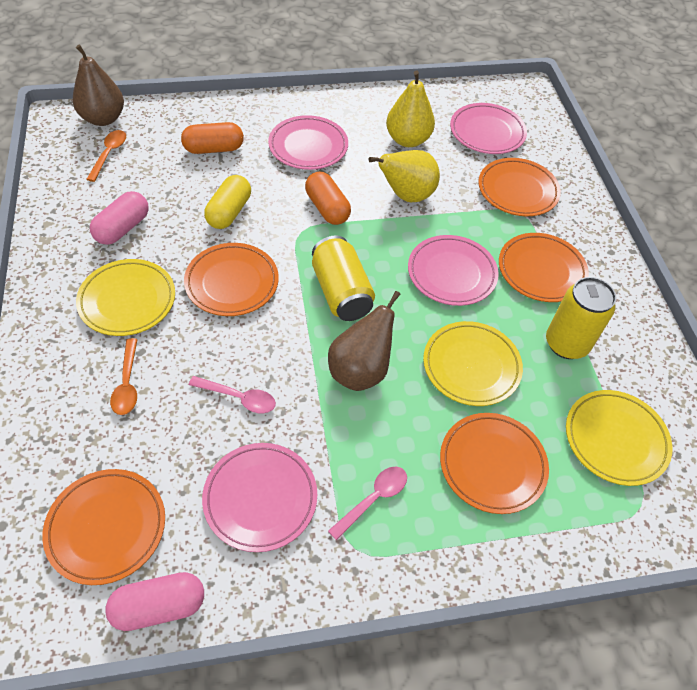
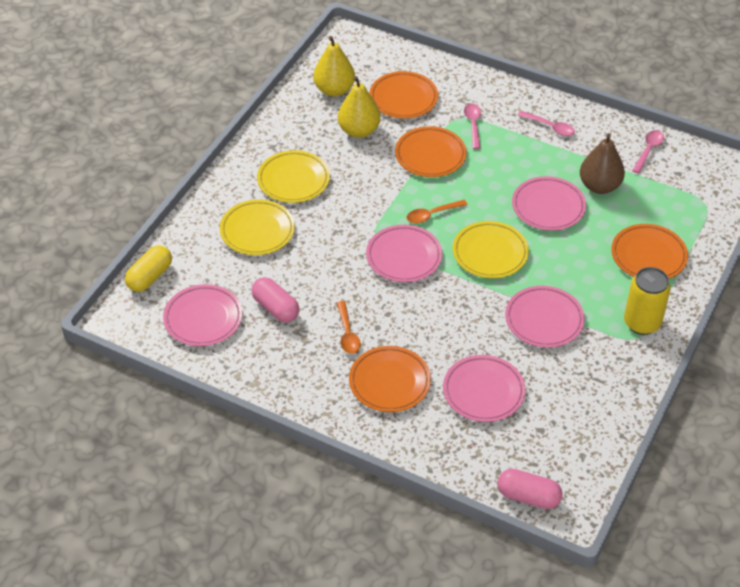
brown pear: [73,45,124,126] [328,291,401,391] = 2 -> [580,133,625,194] = 1
orange capsule: [181,122,244,154] [305,171,351,225] = 2 -> none = 0
orange plate: [42,469,165,585] [184,243,279,316] [440,413,549,514] [478,158,561,216] [499,233,589,302] = 5 -> [349,346,431,412] [369,71,438,119] [395,126,467,177] [611,224,688,279] = 4
pink plate: [202,443,317,552] [268,115,348,170] [408,235,499,306] [450,103,527,154] = 4 -> [163,284,242,346] [366,225,442,282] [443,355,525,422] [505,286,585,348] [512,176,586,231] = 5
pink spoon: [189,376,276,413] [328,467,407,540] = 2 -> [464,103,481,149] [518,111,575,136] [632,130,664,173] = 3
yellow can: [312,236,375,321] [546,277,616,359] = 2 -> [624,267,671,335] = 1

